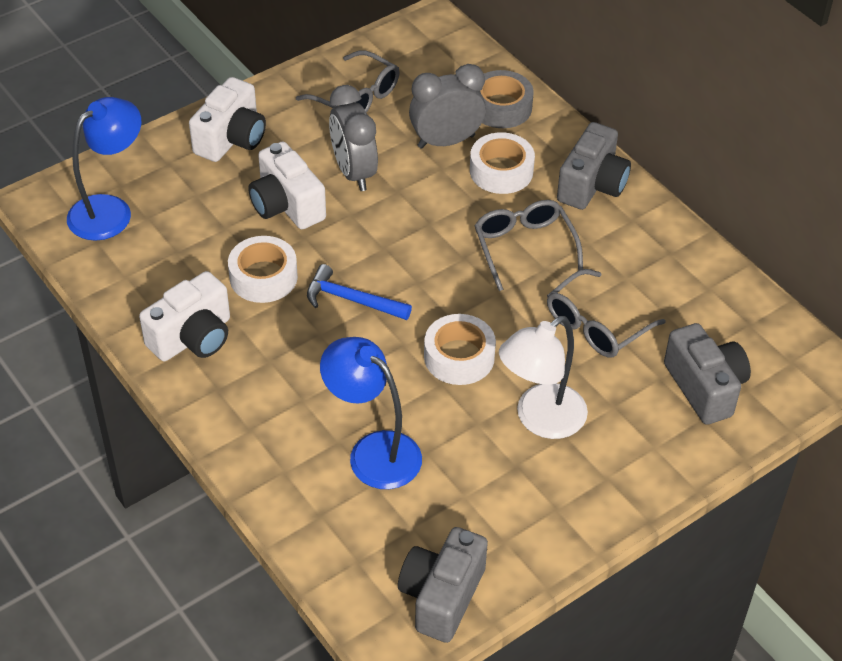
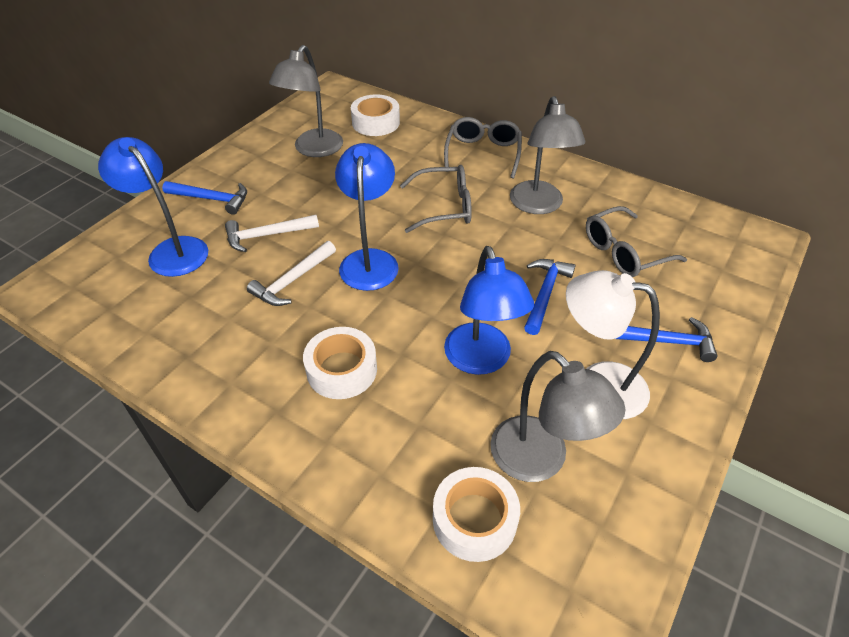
blue hammer: [307,264,412,320] = 1 -> [162,181,247,215] [524,259,575,335] [616,317,717,362] = 3
blue lamp: [67,97,141,241] [320,337,422,489] = 2 -> [98,137,208,277] [335,143,399,291] [444,246,534,375] = 3
grey camera: [398,527,488,643] [557,122,631,210] [664,323,751,425] = 3 -> none = 0
grey clock: [329,85,378,191] [409,64,486,149] = 2 -> none = 0
grey lamp: none = 0 -> [269,45,343,157] [490,351,625,482] [510,96,585,214] = 3
grey tape: [480,70,534,128] = 1 -> none = 0
white camera: [139,271,230,361] [189,77,266,162] [248,141,326,229] = 3 -> none = 0
white hammer: none = 0 -> [225,215,319,252] [247,241,336,306] = 2

